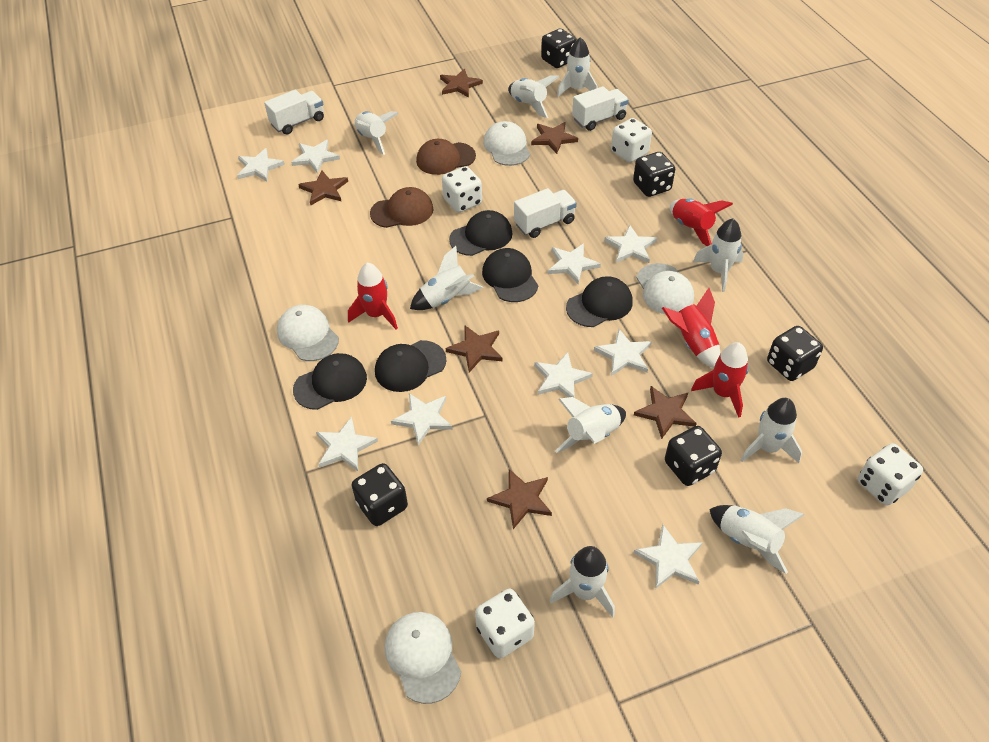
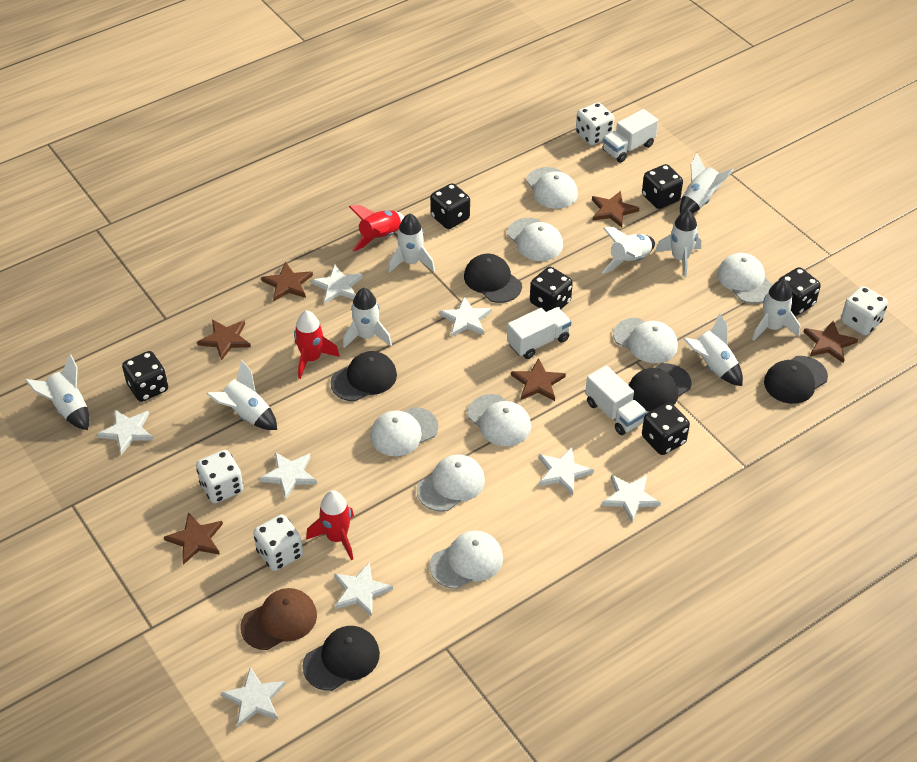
black dice: [352,463,408,526] [541,28,576,68] [633,152,675,197] [665,426,722,486] [767,326,823,381] = 5 -> [122,351,168,402] [430,183,470,229] [530,267,573,312] [642,164,683,209] [642,403,690,455] [778,267,821,316] = 6
brown cap: [370,187,434,228] [416,139,476,175] = 2 -> [240,588,317,650] = 1
red rocket: [348,263,398,329] [662,288,720,368] [670,199,733,246] [691,342,749,418] = 4 -> [294,311,340,379] [306,490,354,560] [349,205,404,252] = 3
white cap: [277,305,339,361] [385,612,461,704] [483,121,530,166] [637,263,694,314] = 4 -> [370,407,438,456] [417,454,485,512] [430,531,503,589] [467,394,531,446] [507,218,563,261] [526,167,578,209] [613,318,678,363] [717,253,773,304] = 8
white star: [237,148,285,182] [291,140,340,174] [316,417,378,471] [391,393,453,445] [534,352,593,398] [548,243,601,284] [594,329,652,376] [604,225,657,263] [634,524,702,589] = 9 -> [97,409,153,455] [221,667,286,727] [259,452,317,499] [311,264,363,304] [334,562,393,617] [439,297,492,337] [539,447,594,495] [601,475,661,523] = 8

